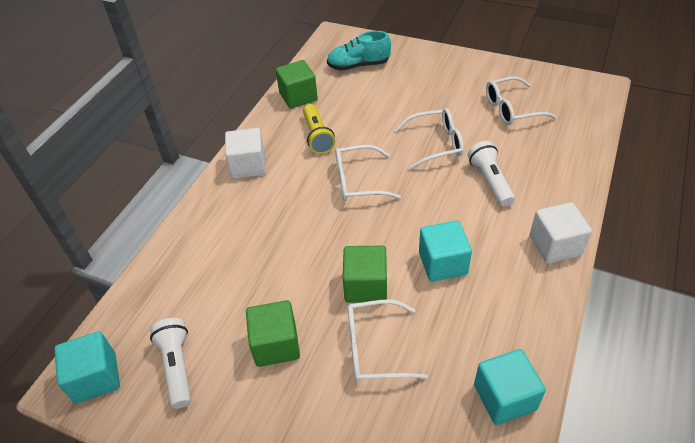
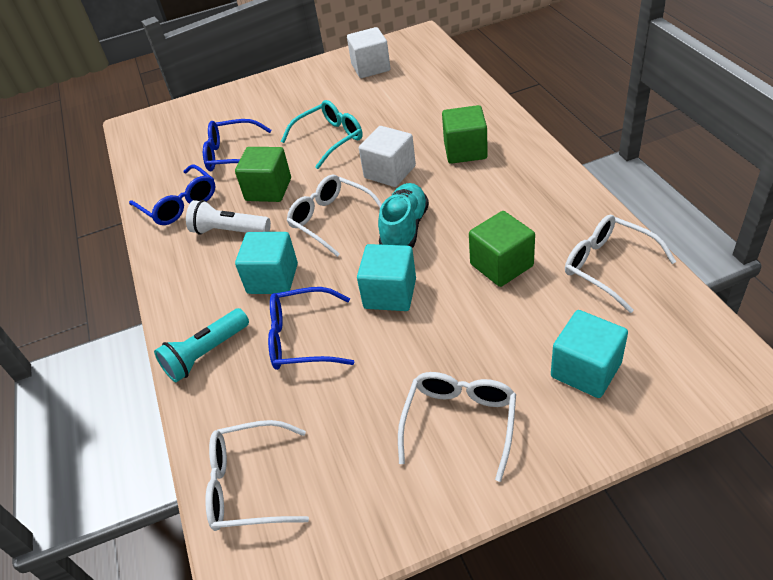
blue glasses: none = 0 -> [129,164,215,225] [203,119,272,171] [268,287,354,370] = 3
turquoise flashlight: none = 0 -> [154,308,249,382] = 1
turquoise glasses: none = 0 -> [281,100,363,169] = 1
white flashlight: [150,318,191,409] [468,141,515,207] = 2 -> [186,200,271,235] = 1
yellow flashlight: [303,104,335,154] = 1 -> none = 0

